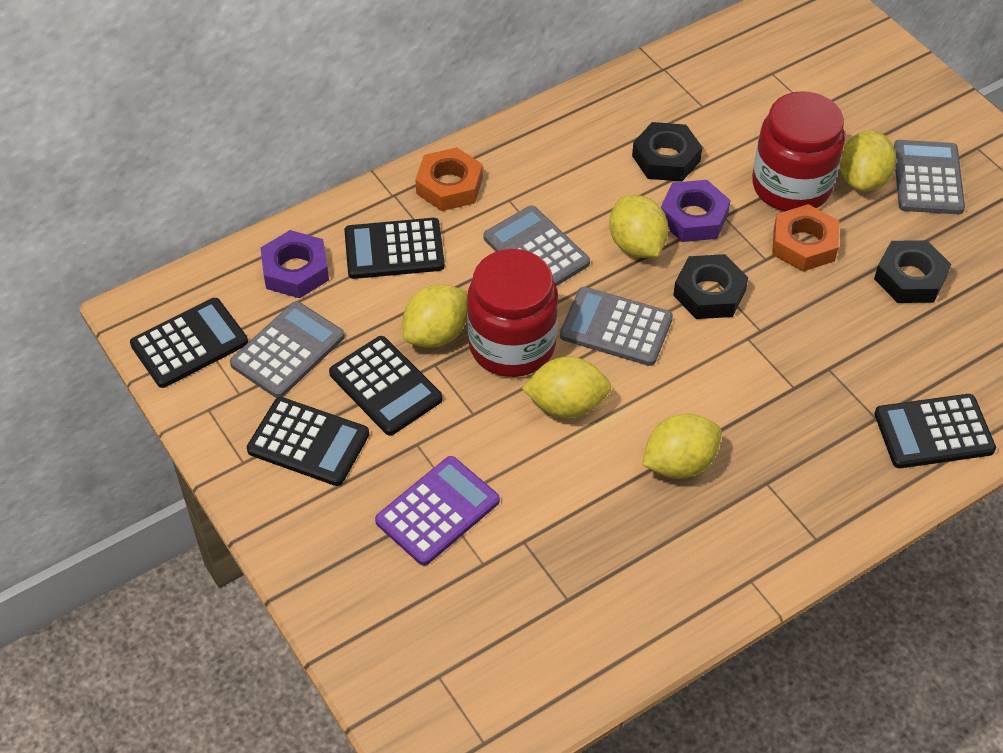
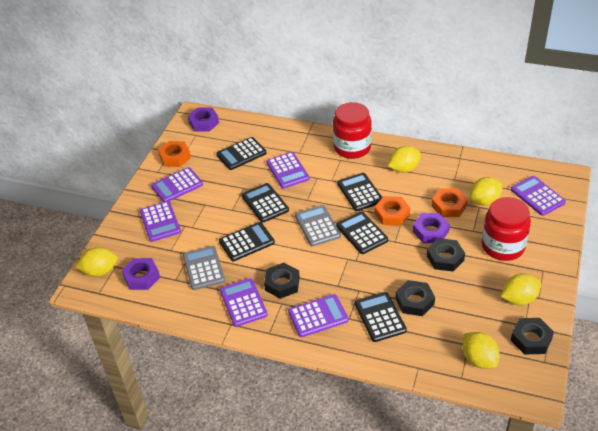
black calculator: [130,298,248,388] [247,397,369,486] [329,336,443,436] [344,218,445,279] [874,394,996,468] = 5 -> [216,137,267,170] [219,222,275,261] [242,183,289,223] [336,211,388,254] [337,173,383,211] [355,292,407,342] = 6
black nut: [632,122,702,182] [673,254,748,319] [874,240,951,303] = 3 -> [264,263,300,299] [396,280,435,316] [427,238,465,272] [511,318,554,354] = 4
grey calculator: [230,301,345,398] [484,205,590,286] [560,287,673,366] [894,140,965,214] = 4 -> [183,246,225,290] [295,205,341,247] = 2
orange nut: [415,147,483,211] [772,204,839,271] = 2 -> [158,141,191,167] [374,196,410,226] [431,188,468,217] = 3
purple calculator: [375,456,500,566] = 1 -> [140,201,181,242] [151,167,203,202] [220,278,268,327] [266,152,310,189] [288,294,348,337] [511,176,566,216] = 6
purple nut: [261,230,329,298] [661,180,731,242] = 2 -> [122,258,160,290] [188,108,219,131] [413,213,450,243] = 3

